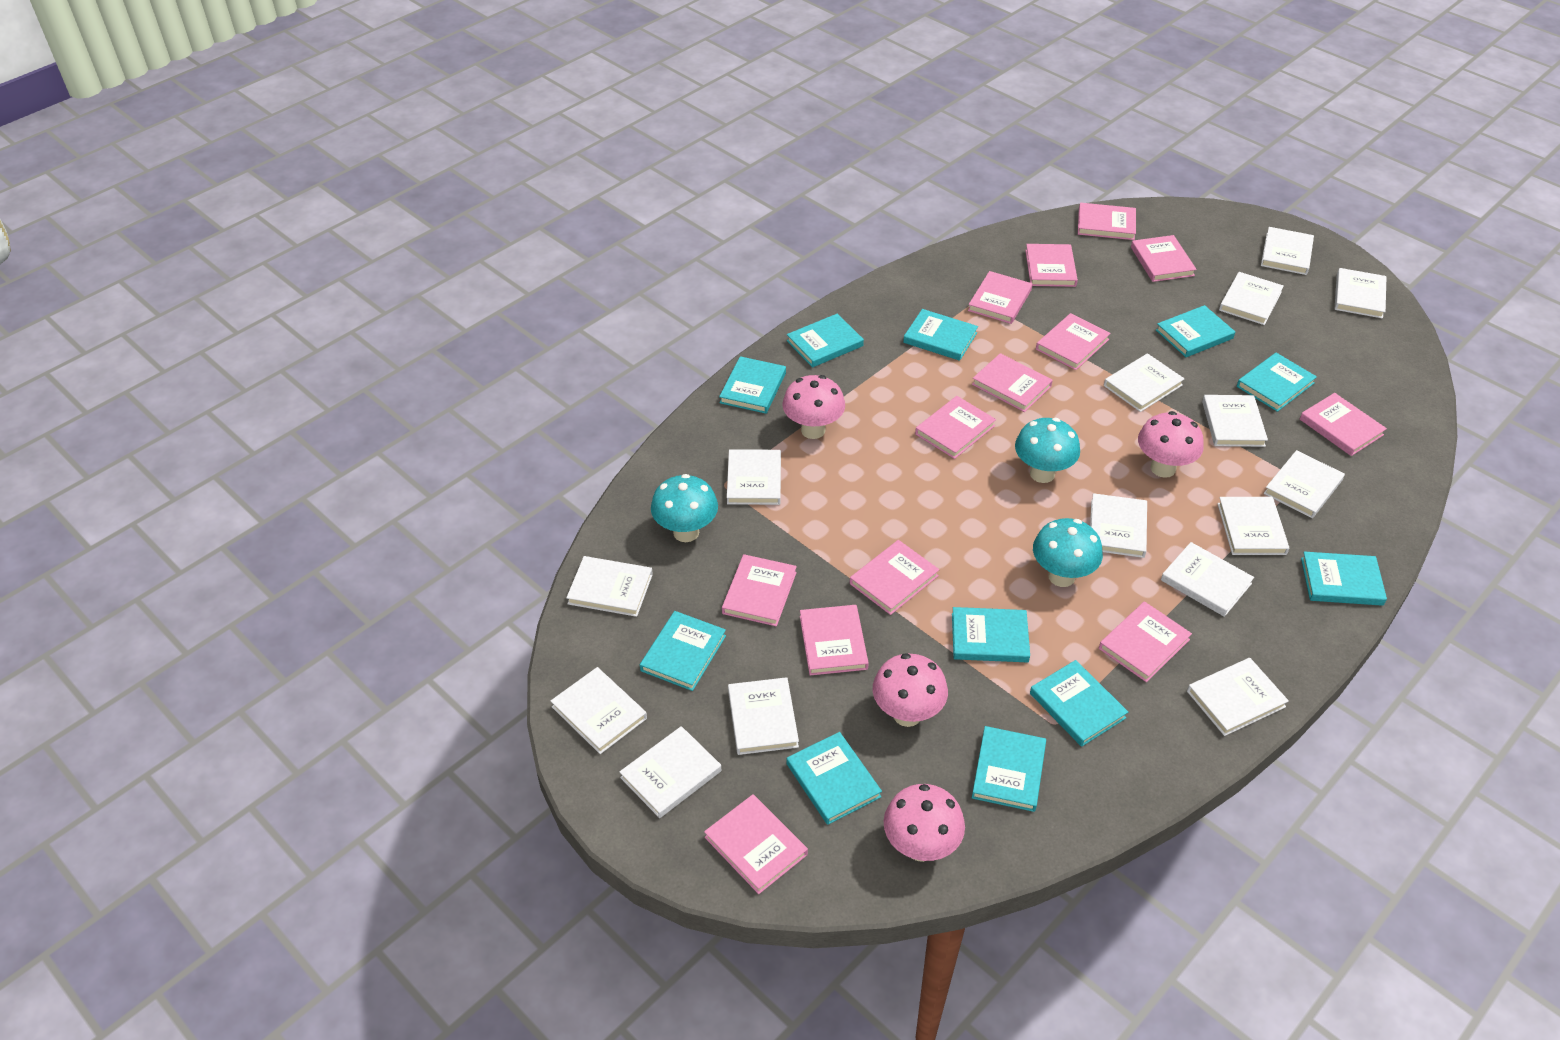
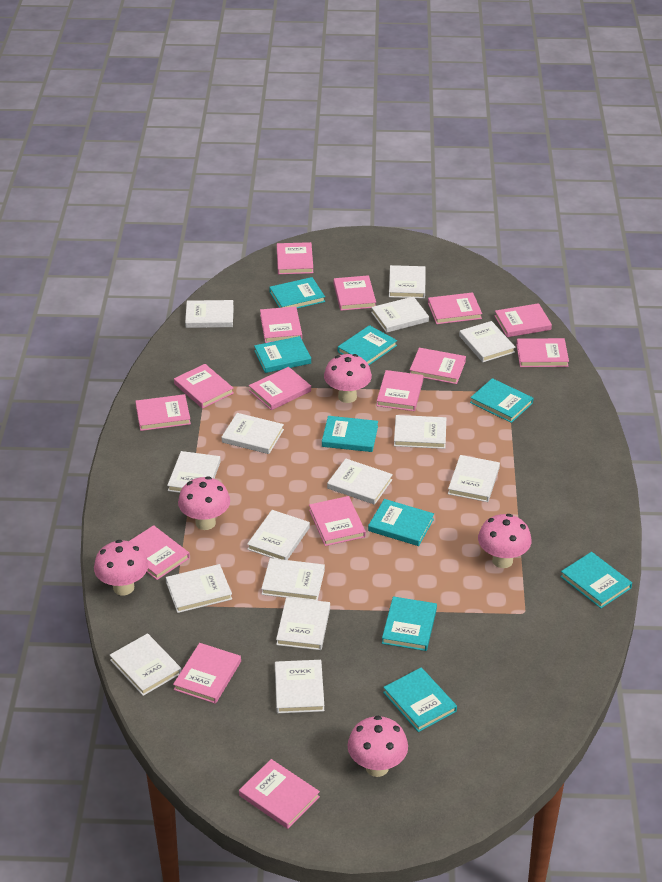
pink book: [704,794,808,894] [722,554,797,626] [800,605,869,676] [850,540,939,615] [915,396,996,459] [968,271,1032,324] [972,353,1053,412] [1025,244,1078,287] [1036,313,1111,370] [1078,203,1136,240] [1099,601,1192,682] [1131,235,1197,282] [1300,393,1387,456] = 13 -> [130,525,190,580] [135,394,191,431] [173,643,241,704] [174,364,234,409] [239,759,320,829] [249,367,311,410] [260,306,302,343] [277,242,313,274] [309,496,366,546] [334,275,376,311] [376,370,423,411] [410,348,466,384] [428,292,482,324] [495,303,552,337] [516,338,569,367] = 15
pink mushroom: [782,375,845,439] [872,653,948,727] [884,784,965,862] [1138,411,1203,478] = 4 -> [94,540,149,595] [178,476,230,530] [324,354,372,403] [347,716,408,777] [478,514,532,568] = 5
turquoise book: [640,611,726,691] [719,356,786,414] [787,314,864,368] [787,732,882,825] [903,309,978,361] [952,607,1030,662] [972,726,1046,812] [1030,660,1128,747] [1156,305,1235,357] [1237,353,1317,412] [1301,552,1387,606] = 11 -> [254,336,311,373] [270,277,325,308] [322,416,378,452] [338,325,397,365] [368,499,434,546] [382,596,437,651] [383,667,457,732] [470,378,533,423] [560,552,632,608] = 9
turquoise mushroom: [651,474,718,542] [1015,418,1080,483] [1033,518,1103,587] = 3 -> none = 0

